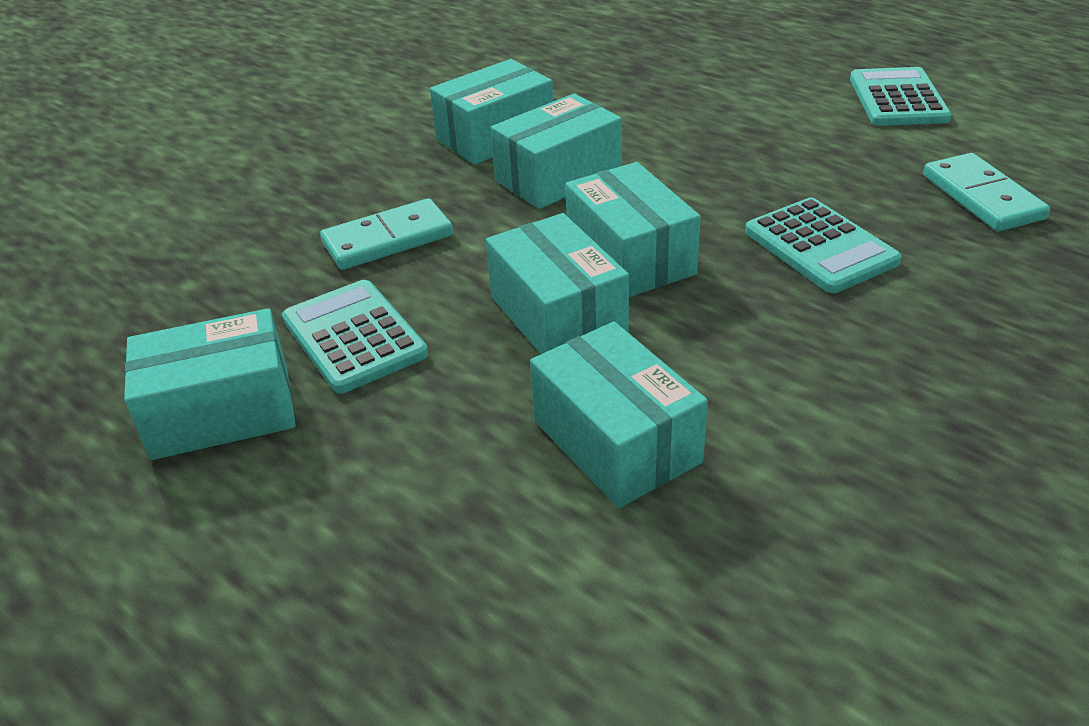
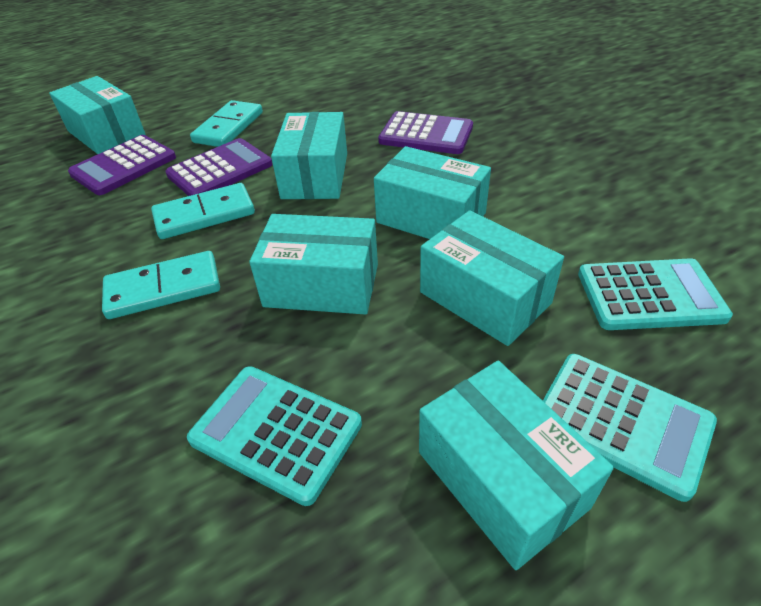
purple calculator: none = 0 -> [68,135,176,195] [165,138,272,196] [378,111,473,154] = 3
turquoise domino: [320,198,453,270] [923,153,1050,231] = 2 -> [102,251,220,319] [151,183,255,239] [190,100,263,147] = 3

